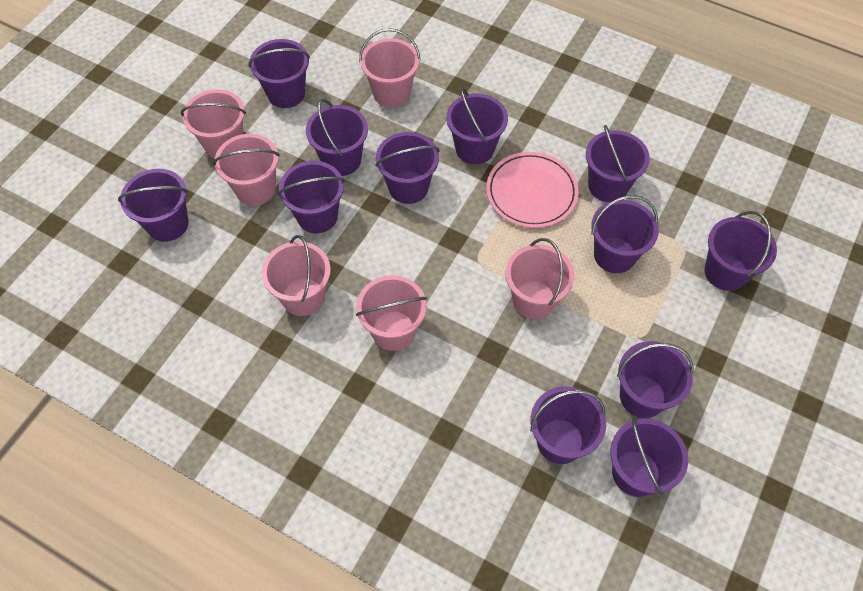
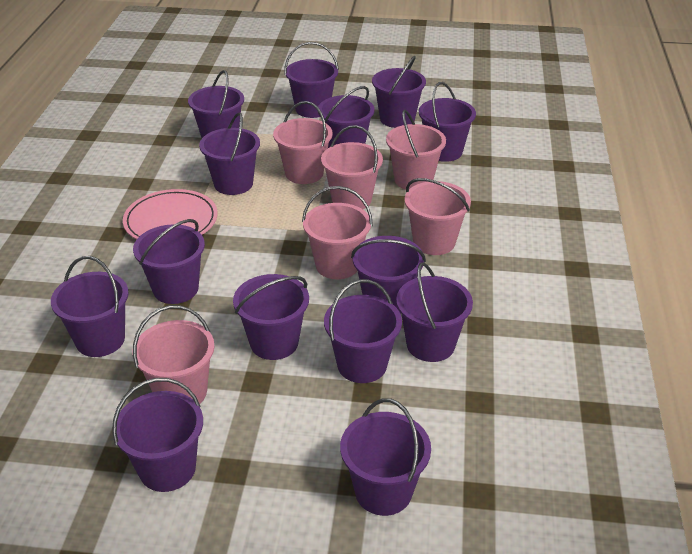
purple bucket: [118,169,188,242] [248,39,310,108] [278,161,345,233] [306,99,368,176] [375,132,439,204] [446,88,508,164] [530,386,606,464] [586,125,650,202] [591,195,659,273] [610,417,688,497] [617,341,694,418] [704,211,777,291] = 12 -> [51,256,129,357] [112,378,203,492] [133,219,205,304] [188,70,244,138] [199,112,260,195] [233,274,309,360] [284,42,339,118] [318,86,375,148] [324,279,402,383] [340,398,431,516] [351,236,426,314] [372,56,426,128] [396,262,473,362] [419,82,476,162] = 14

